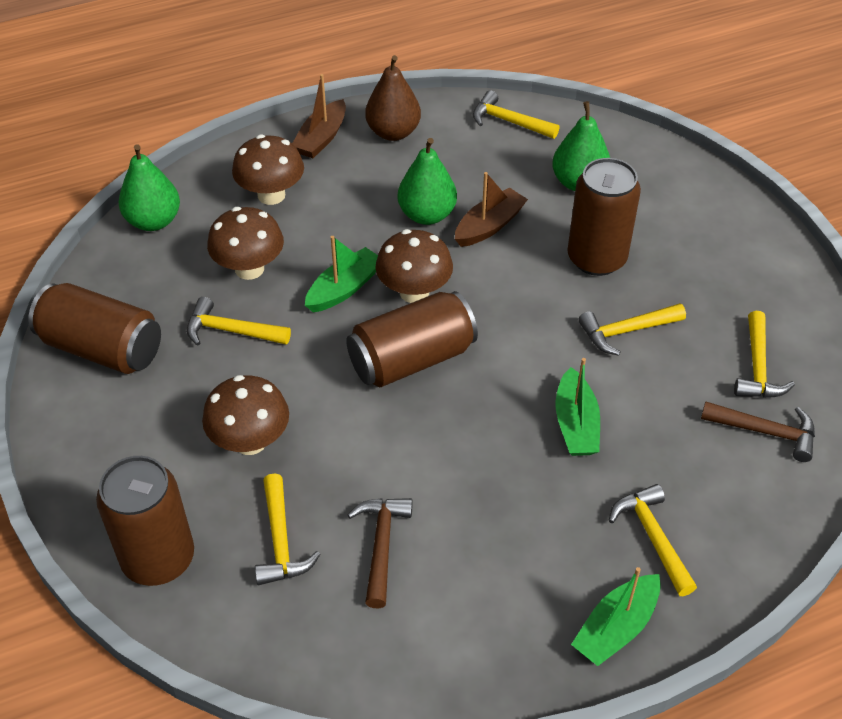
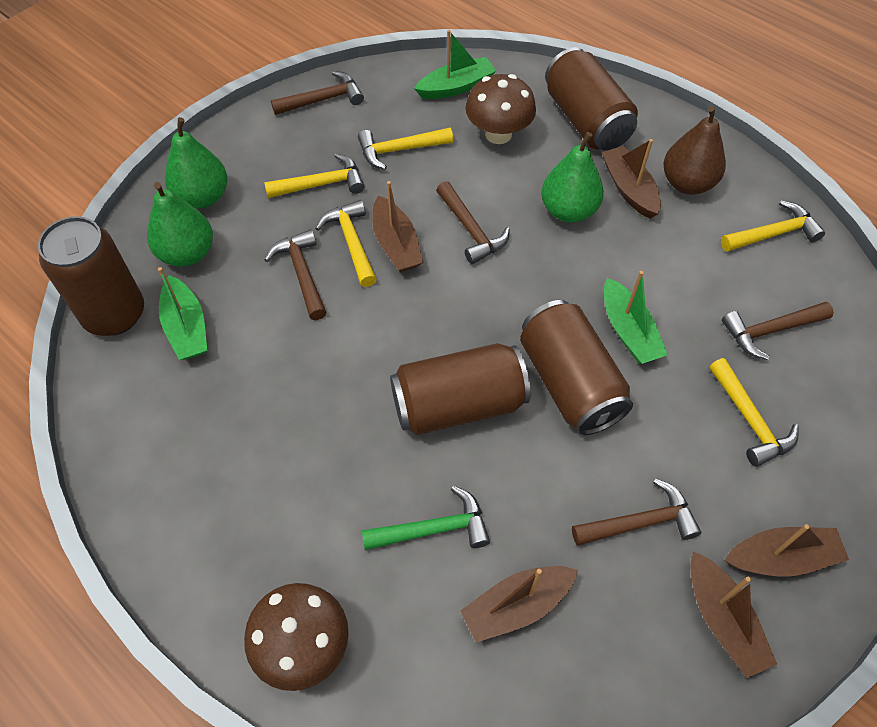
brown boat: [292,74,346,158] [455,172,528,247] = 2 -> [372,181,423,272] [460,566,578,643] [602,139,661,219] [690,551,777,678] [725,524,849,577] = 5
brown hammer: [348,498,413,609] [701,401,815,462] = 2 -> [264,229,327,320] [271,71,364,115] [436,181,510,264] [572,479,701,546] [722,302,834,360] = 5
brown mushroom: [202,375,289,455] [207,207,284,280] [232,135,304,205] [375,229,453,303] = 4 -> [244,583,349,691] [465,74,536,144] = 2
green hammer: none = 0 -> [362,486,490,550] = 1
yellow hammer: [187,297,291,346] [255,473,320,585] [473,90,559,139] [578,303,686,356] [609,484,697,596] [734,311,795,398] = 6 -> [264,153,364,198] [315,200,377,287] [358,128,453,170] [709,358,799,467] [721,201,825,252] = 5

